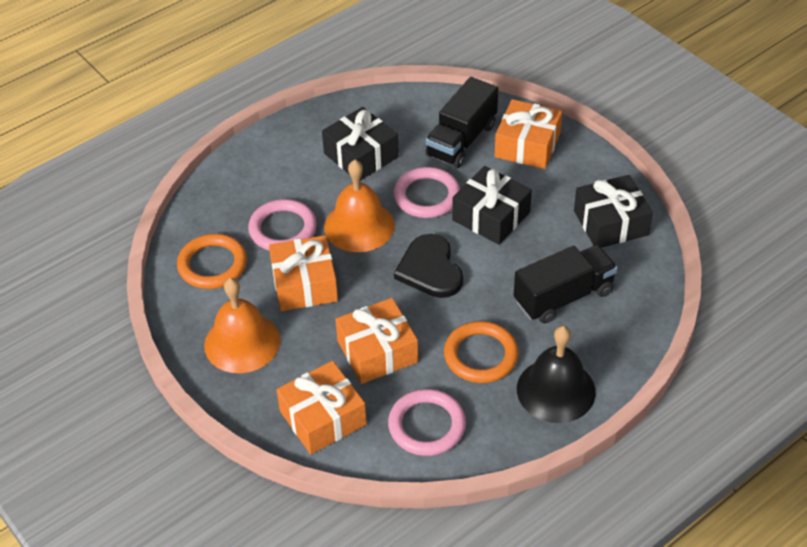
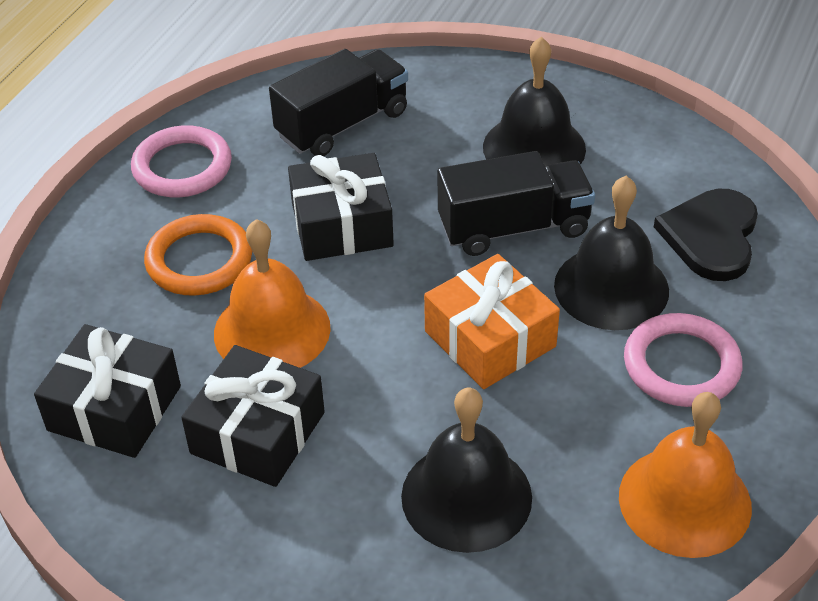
black bell: [517,326,596,423] = 1 -> [401,388,532,553] [483,37,586,166] [554,176,669,330] = 3
orange gift: [269,235,338,311] [276,361,367,454] [335,298,418,384] [495,99,562,169] = 4 -> [424,254,560,389] = 1
orange ring: [177,234,247,289] [444,321,519,383] = 2 -> [144,214,252,296] = 1
pink ring: [248,199,317,251] [388,389,466,456] [394,167,460,218] = 3 -> [131,125,232,198] [624,313,742,407] = 2

